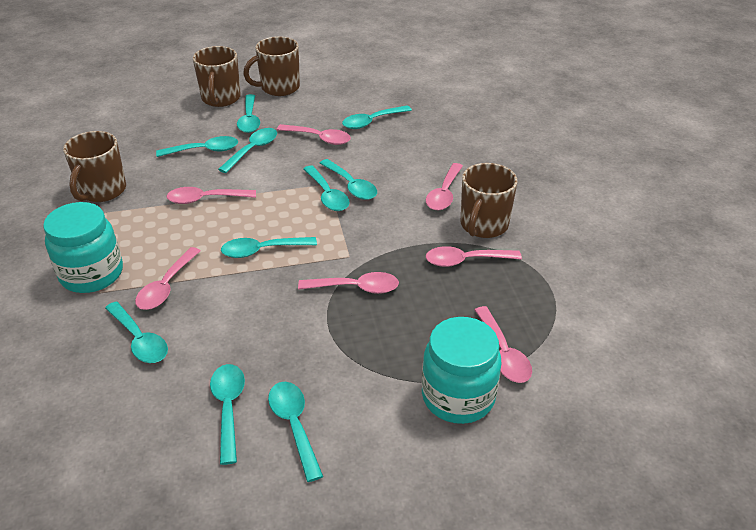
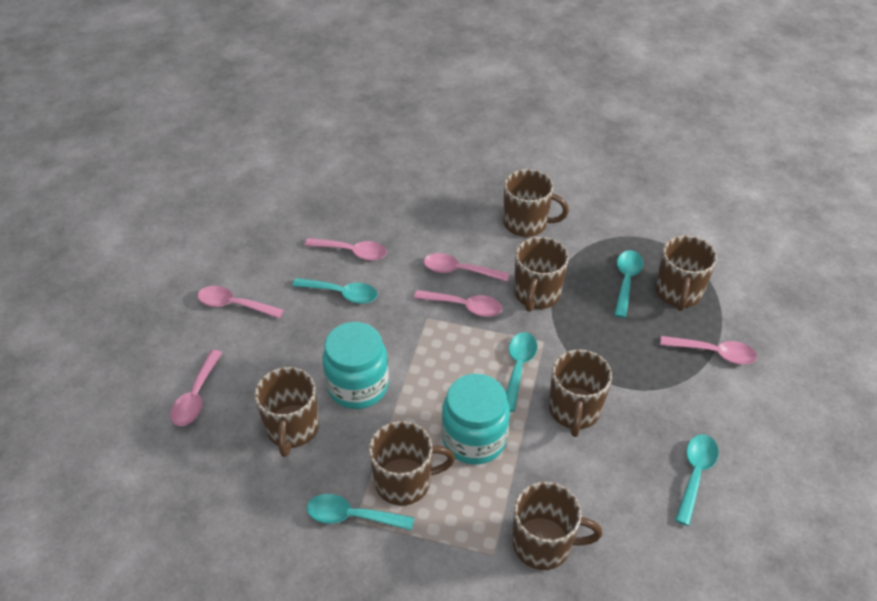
brown mug: [63,131,126,202] [193,46,241,107] [243,36,300,96] [461,163,517,238] = 4 -> [254,367,319,457] [369,421,455,506] [503,169,569,237] [513,482,602,570] [514,237,569,312] [549,349,612,437] [655,235,717,311] = 7
pink spoon: [135,247,201,310] [166,187,256,204] [277,124,351,145] [298,272,399,294] [426,163,463,210] [426,246,522,267] [475,306,532,383] = 7 -> [170,350,222,426] [197,286,284,319] [305,238,387,261] [414,290,502,317] [424,253,509,282] [660,336,757,364] = 6
turquoise spoon: [105,302,168,363] [156,136,238,157] [210,364,245,465] [218,128,277,173] [221,237,317,258] [237,94,260,133] [268,382,323,482] [303,165,350,211] [319,159,377,200] [342,105,412,129] = 10 -> [292,278,378,304] [307,494,414,531] [506,332,538,412] [614,250,643,318] [675,434,719,526] = 5

